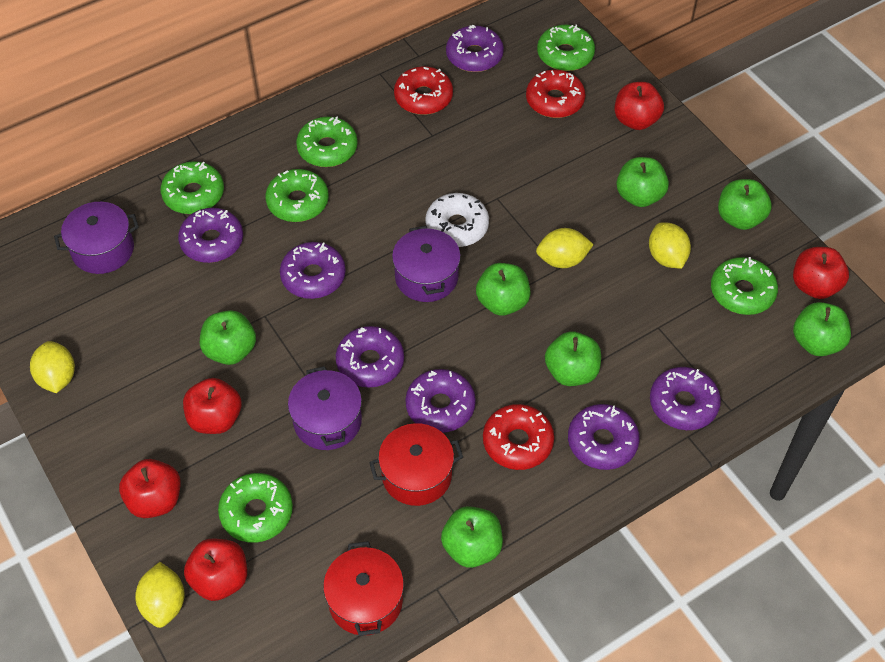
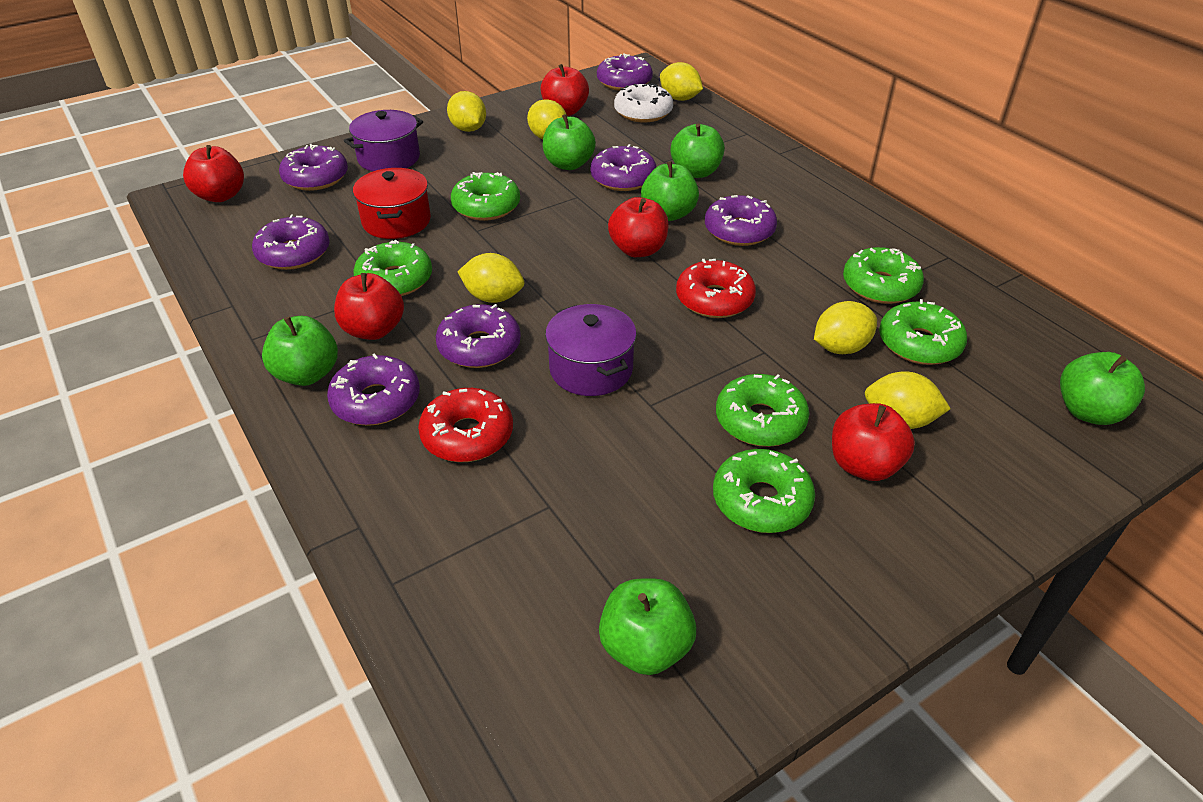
green apple: [200,310,256,365] [441,506,503,568] [476,263,530,316] [545,331,601,386] [616,157,669,207] [718,179,771,230] [793,302,851,356] = 7 -> [262,316,338,386] [543,114,596,170] [599,578,696,675] [641,161,699,221] [671,124,725,178] [1060,352,1145,425] = 6
purple pot: [54,202,139,274] [288,366,362,450] [392,226,461,302] = 3 -> [344,110,423,172] [545,304,637,396] = 2
red donut: [394,66,453,115] [483,404,554,470] [526,70,585,118] = 3 -> [418,388,513,462] [676,259,756,318] = 2
red pot: [323,541,404,636] [369,423,463,506] = 2 -> [353,168,431,239] = 1
yellow lemon: [30,341,75,393] [135,562,185,628] [536,228,594,268] [649,222,691,269] = 4 -> [447,91,486,132] [458,253,524,303] [527,99,566,139] [660,62,703,101] [814,301,877,354] [865,371,951,429] = 6

